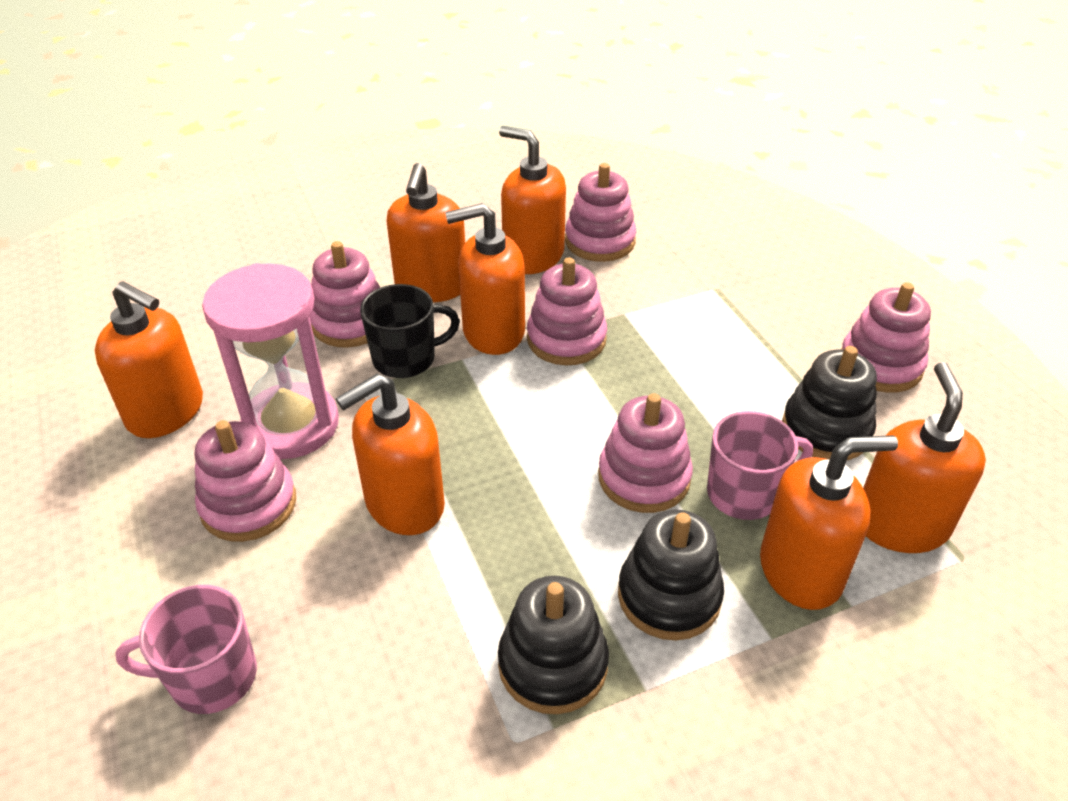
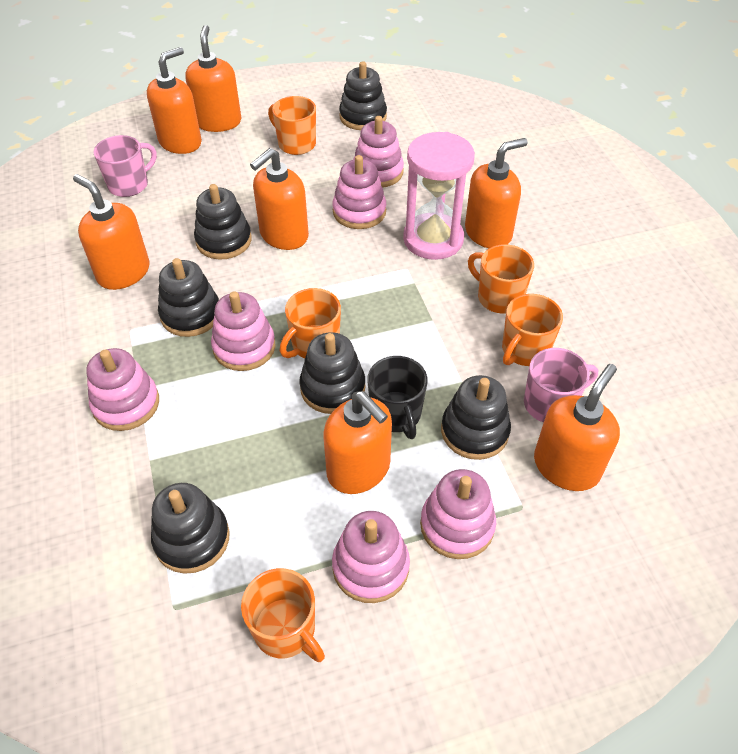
black stacking toy: [498,576,609,714] [618,509,724,640] [782,346,877,460] = 3 -> [151,483,230,574] [158,258,219,337] [194,184,252,260] [299,332,366,414] [339,61,387,130] [441,375,511,460] = 6
orange mug: none = 0 -> [241,568,325,662] [268,96,316,155] [280,288,341,358] [468,244,534,314] [502,294,563,366] = 5

